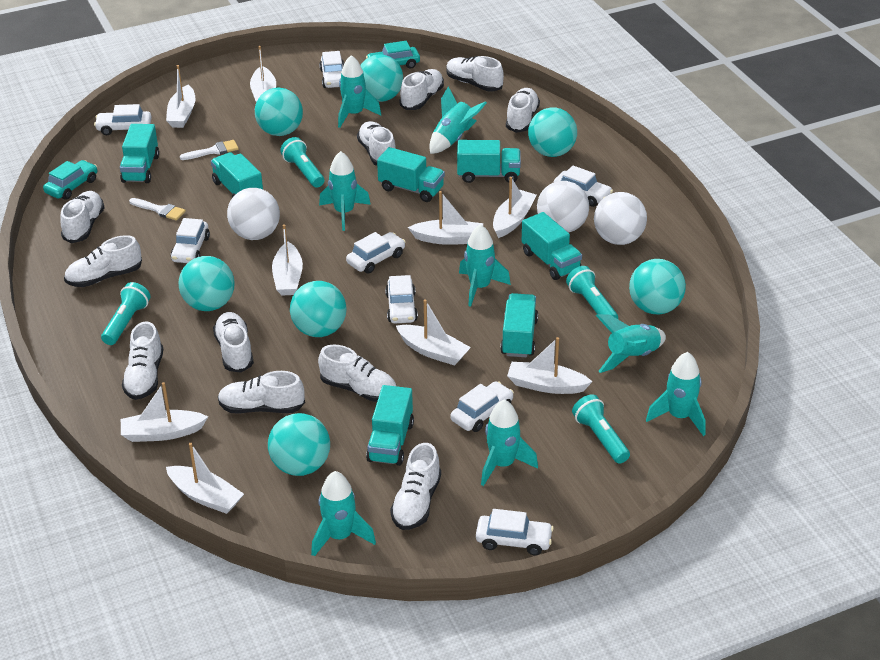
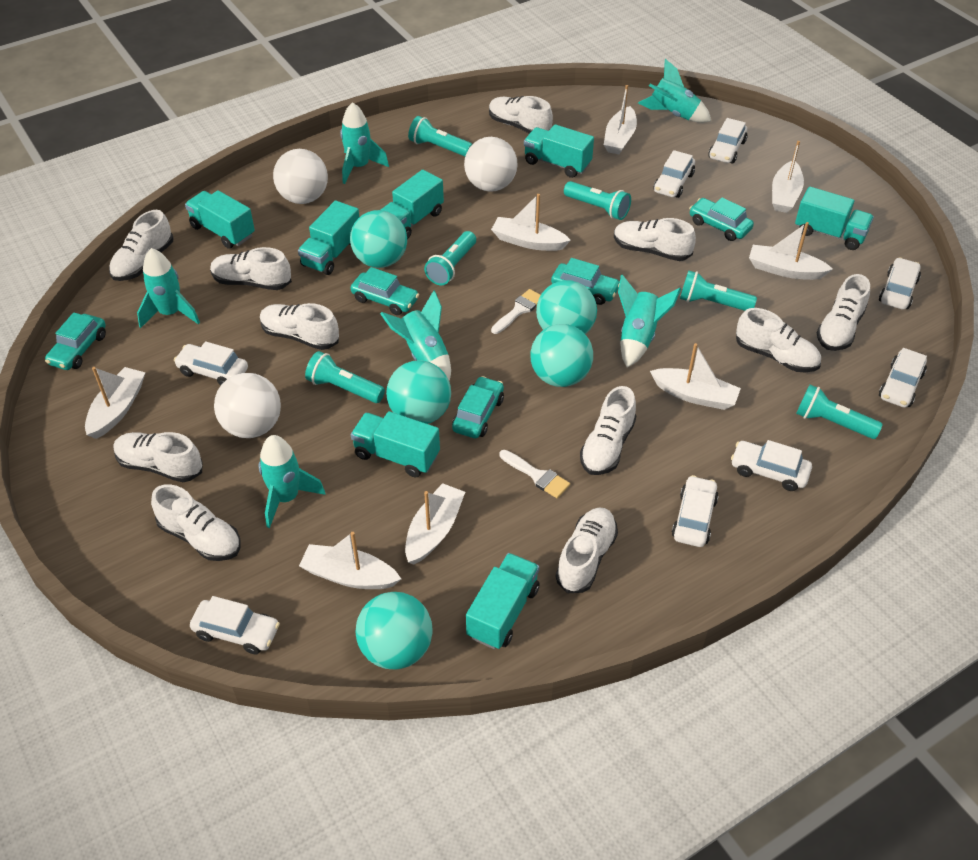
turquoise ball: [179,256,234,311] [255,88,303,136] [268,413,330,476] [290,281,347,337] [360,55,403,102] [528,108,577,157] [629,259,686,314] = 7 -> [350,210,407,268] [356,592,433,670] [386,360,451,424] [530,324,593,387] [536,280,597,334] = 5
turquoise car: [43,160,97,200] [366,41,420,68] = 2 -> [45,312,106,370] [351,267,419,315] [452,376,504,438] [551,258,620,305] [689,198,754,241] = 5
turquoise flashlight: [101,282,150,345] [280,137,324,188] [566,266,618,319] [572,394,630,464] = 4 -> [305,351,385,403] [408,116,472,156] [424,231,476,285] [564,181,631,220] [680,270,757,311] [796,385,883,439] = 6
turquoise rocket: [311,471,376,556] [319,151,371,231] [338,55,381,128] [429,86,487,154] [459,224,511,307] [481,399,538,486] [596,314,666,373] [646,352,706,436] = 8 -> [137,248,200,328] [259,435,325,528] [340,102,389,184] [380,290,451,381] [618,275,681,368] [638,59,711,123] = 6
white boat: [121,382,208,442] [166,65,196,128] [166,443,244,514] [250,46,276,102] [272,224,303,296] [396,299,471,366] [408,191,483,245] [493,177,537,238] [507,337,592,394] = 9 -> [85,367,146,439] [299,532,401,589] [405,483,465,565] [491,194,571,251] [604,85,637,154] [650,343,741,410] [749,222,833,280] [772,141,804,213] = 8

